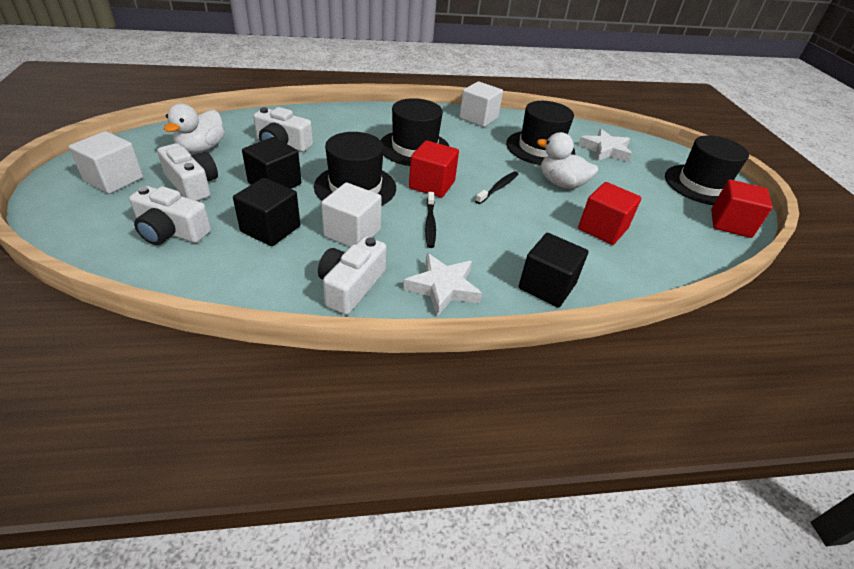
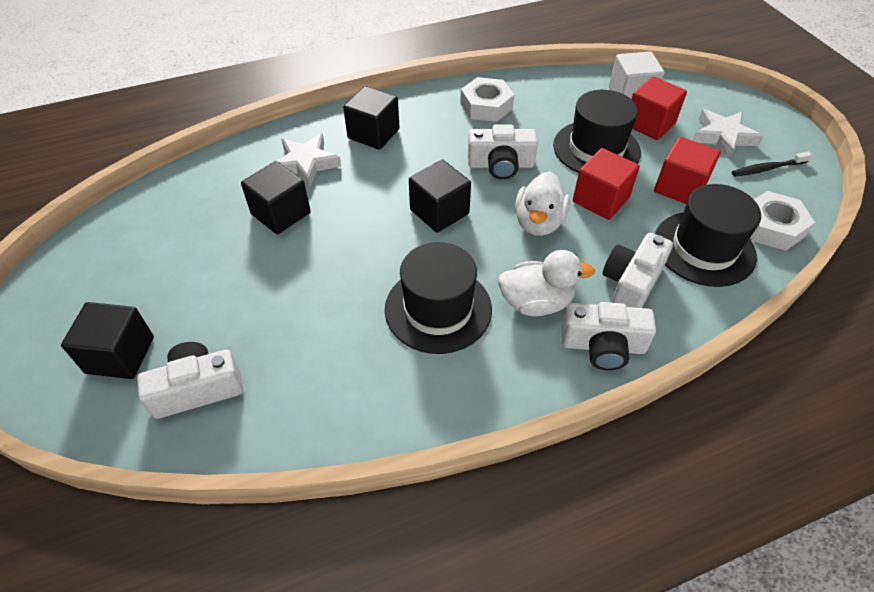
black cube: [233,178,300,246] [242,137,301,189] [518,233,588,307] = 3 -> [61,302,154,379] [241,161,311,234] [343,86,400,150] [409,160,471,233] = 4
black hat: [314,132,396,206] [381,98,450,166] [506,101,575,165] [665,135,749,205] = 4 -> [385,242,492,354] [553,90,641,173] [655,184,761,287] = 3
black toothbrush: [425,192,436,248] [475,171,518,204] = 2 -> [732,152,812,176] = 1
white cube: [69,131,143,194] [321,183,382,247] [459,82,503,127] = 3 -> [609,52,664,99] = 1
white nut: none = 0 -> [460,77,514,122] [750,191,815,251] = 2

